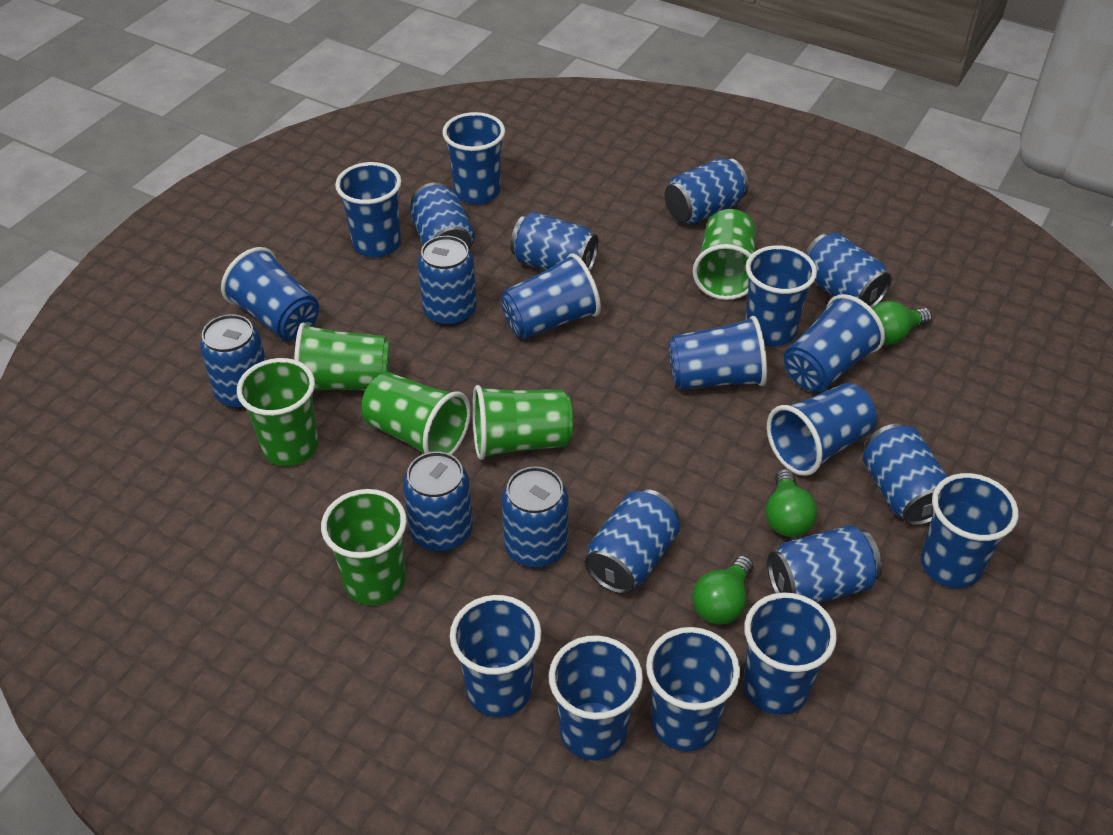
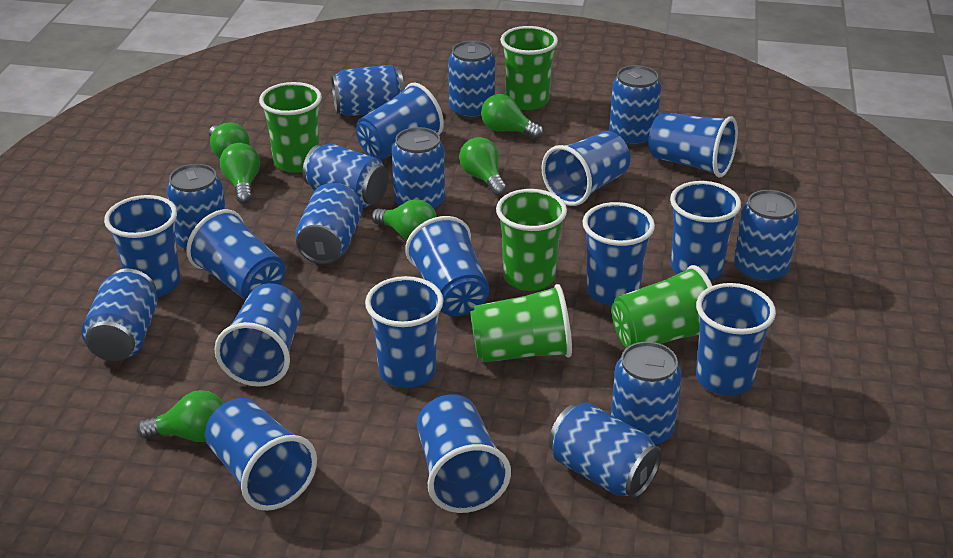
green cup: [237,358,319,466] [294,323,390,391] [321,489,407,605] [361,372,471,455] [472,385,573,460] [693,209,755,300] = 6 -> [259,82,322,173] [470,284,572,363] [496,189,567,291] [500,26,558,110] [611,265,713,348] = 5
green light bulb: [692,555,753,624] [765,469,817,537] [872,301,932,345] = 3 -> [137,390,224,442] [209,122,250,158] [220,143,260,204] [372,199,437,240] [459,137,507,196] [481,94,544,139] = 6

